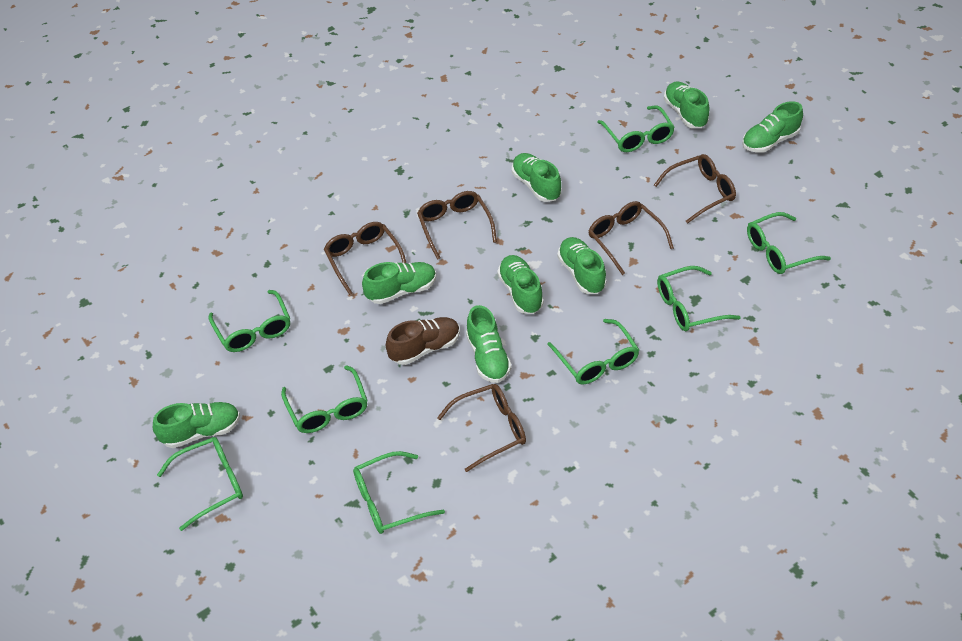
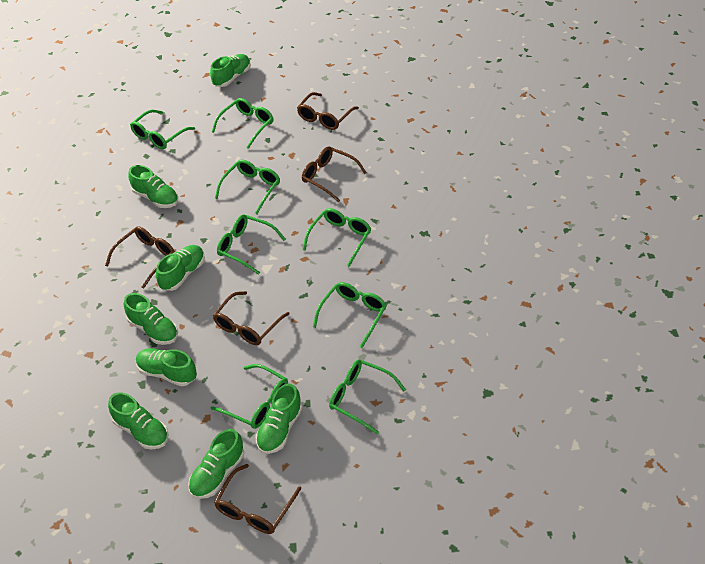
brown shoe: [386,317,460,365] = 1 -> none = 0

